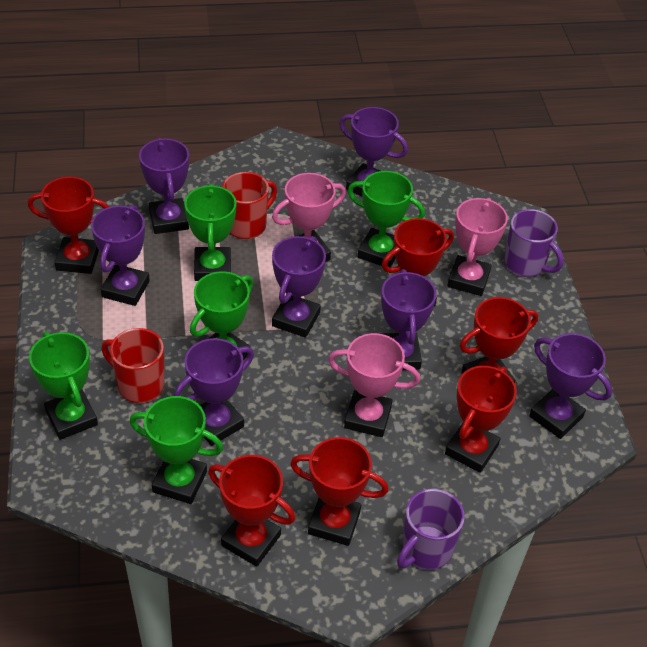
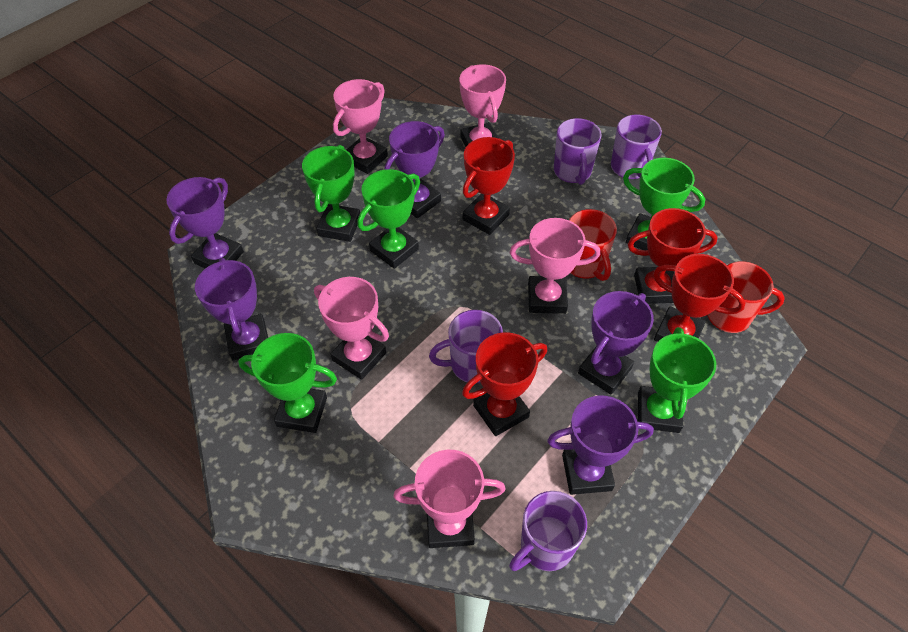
pink trophy: [272,173,346,262] [328,333,420,437] [447,198,508,296] = 3 -> [314,277,389,380] [333,79,388,174] [393,449,506,548] [460,64,506,147] [510,218,600,314] = 5
purple mug: [397,489,465,570] [504,209,564,277] = 2 -> [429,310,503,383] [509,491,587,571] [554,118,601,185] [611,115,662,179] = 4
purple trophy: [91,205,150,306] [139,138,189,234] [174,338,254,446] [272,236,326,338] [339,107,408,196] [381,269,437,370] [529,333,612,439] = 7 -> [166,177,244,269] [195,258,268,361] [384,121,445,218] [547,396,654,495] [578,291,654,395] = 5
red trophy: [28,177,109,274] [208,455,296,567] [290,437,389,546] [382,218,454,306] [445,366,517,473] [460,297,538,383] = 6 -> [462,332,547,436] [463,137,515,235] [628,208,718,304] [653,254,746,342] = 4

